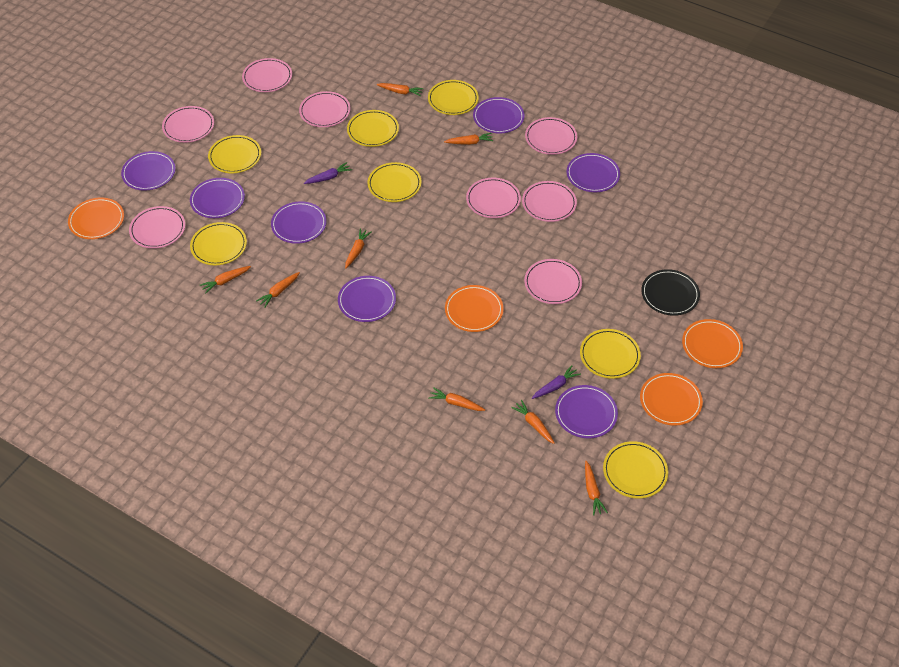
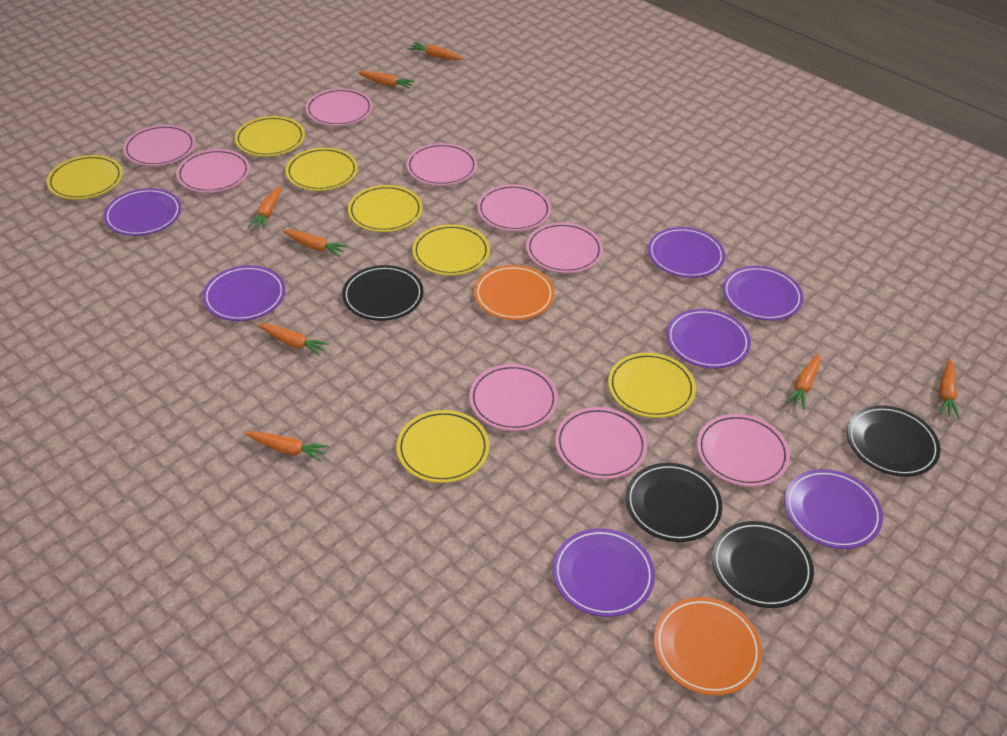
black plate: [641,269,700,316] = 1 -> [342,265,424,321] [626,463,723,542] [712,521,814,608] [847,405,941,477] = 4
orange plate: [68,198,124,239] [445,285,504,332] [640,373,703,426] [682,319,743,368] = 4 -> [474,265,555,320] [654,597,762,695] = 2
pink plate: [129,206,185,249] [162,106,214,143] [242,58,292,92] [299,91,351,127] [466,178,521,218] [522,181,577,222] [524,259,582,304] [525,117,577,155] = 8 -> [123,125,195,166] [176,149,250,193] [306,88,373,126] [406,143,477,186] [469,364,558,431] [477,184,551,231] [526,222,603,273] [555,407,647,479] [697,414,790,487] = 9
purple carrot: [304,162,352,184] [532,365,581,399] = 2 -> none = 0

